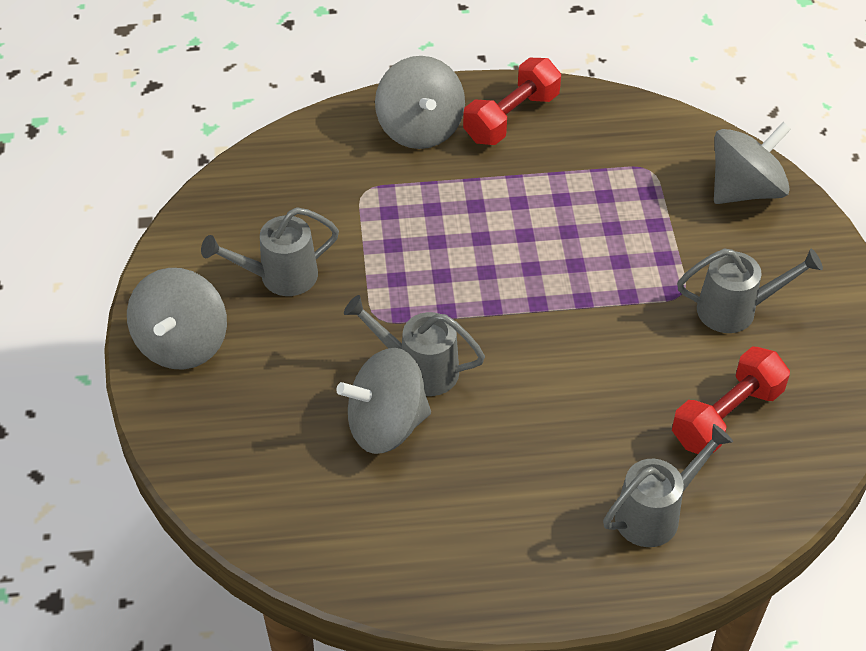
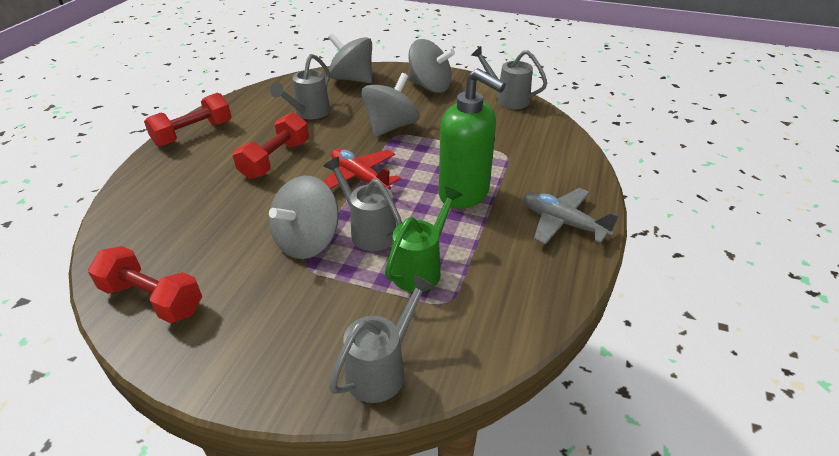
green soap dispenser: none = 0 -> [439,68,506,209] = 1
green watering can: none = 0 -> [385,186,462,292] = 1
grey plane: none = 0 -> [523,188,619,245] = 1
red dumbbell: [463,58,561,145] [672,346,790,455] = 2 -> [88,246,202,323] [144,93,231,147] [233,112,309,179] = 3
red plane: none = 0 -> [323,148,401,190] = 1

